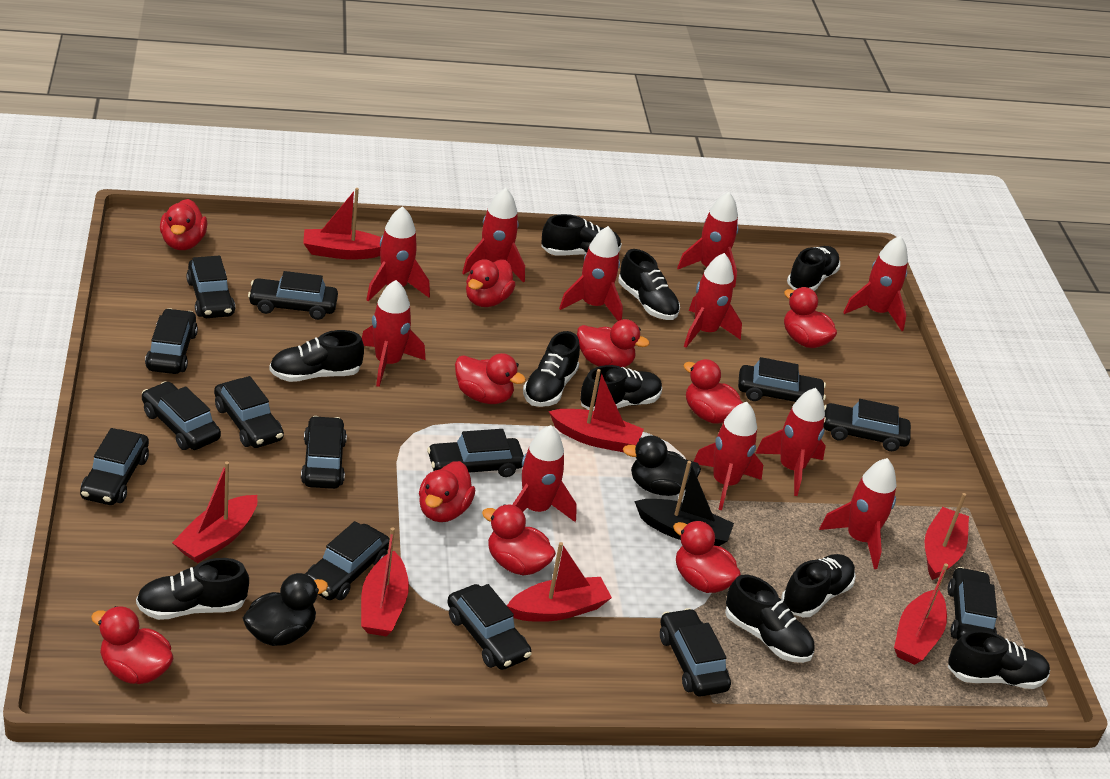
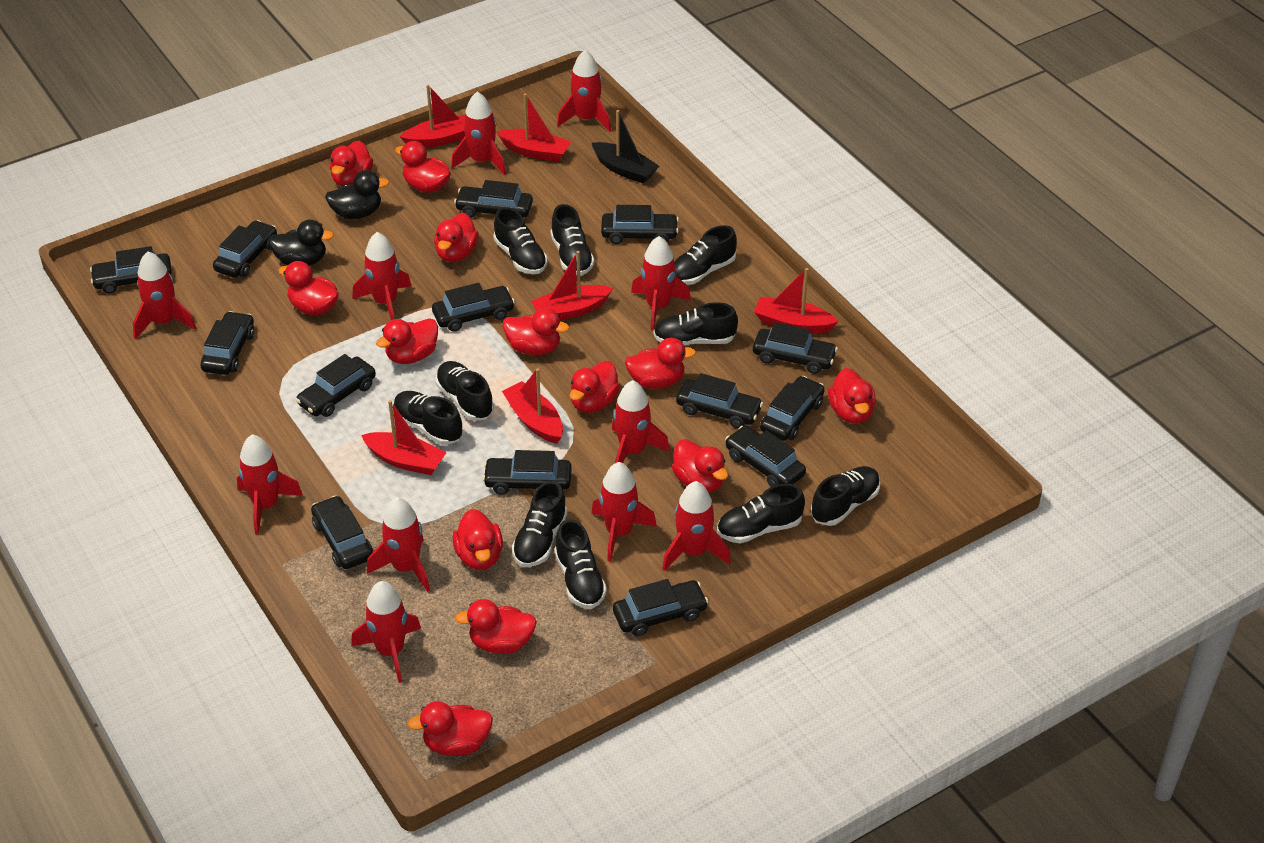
red boat: [172,461,258,563] [303,188,381,260] [361,527,409,636] [507,542,612,622] [549,369,644,452] [894,563,948,665] [925,493,969,580] = 7 -> [361,400,447,475] [400,85,465,148] [496,94,571,162] [502,368,563,444] [531,251,613,320] [754,268,839,333] = 6
red duck: [91,606,173,684] [160,199,208,250] [419,461,475,522] [455,353,526,404] [466,259,516,307] [482,504,556,576] [577,319,650,367] [673,521,741,593] [683,359,743,424] [784,287,837,348] = 10 -> [278,261,339,315] [330,141,373,186] [376,318,438,364] [395,141,451,193] [408,701,493,756] [434,213,479,262] [452,509,503,570] [455,599,537,654] [503,308,569,355] [569,361,620,413] [625,338,696,389] [672,439,728,492] [828,368,876,424] = 13

